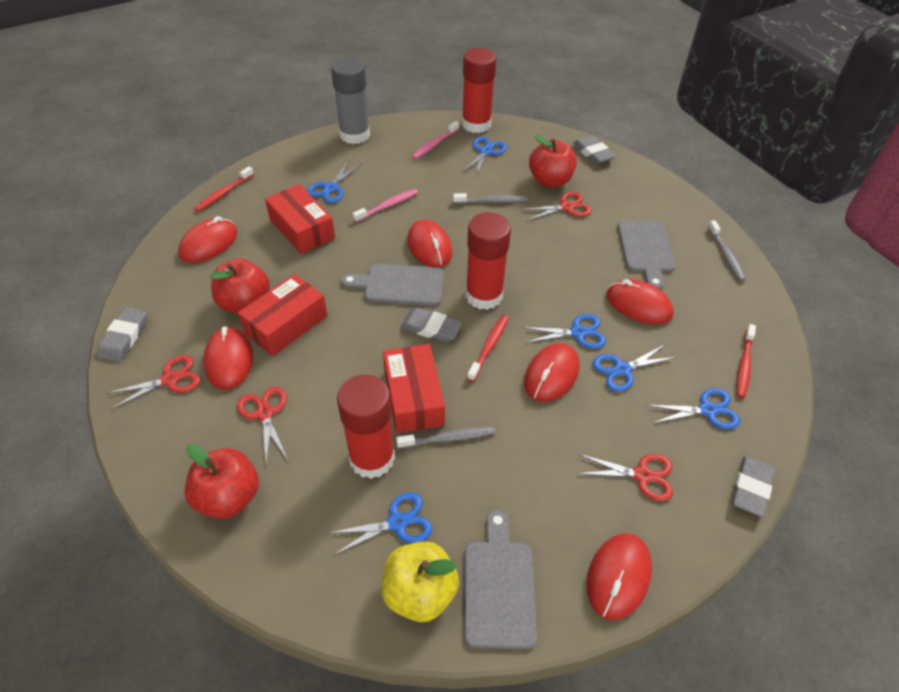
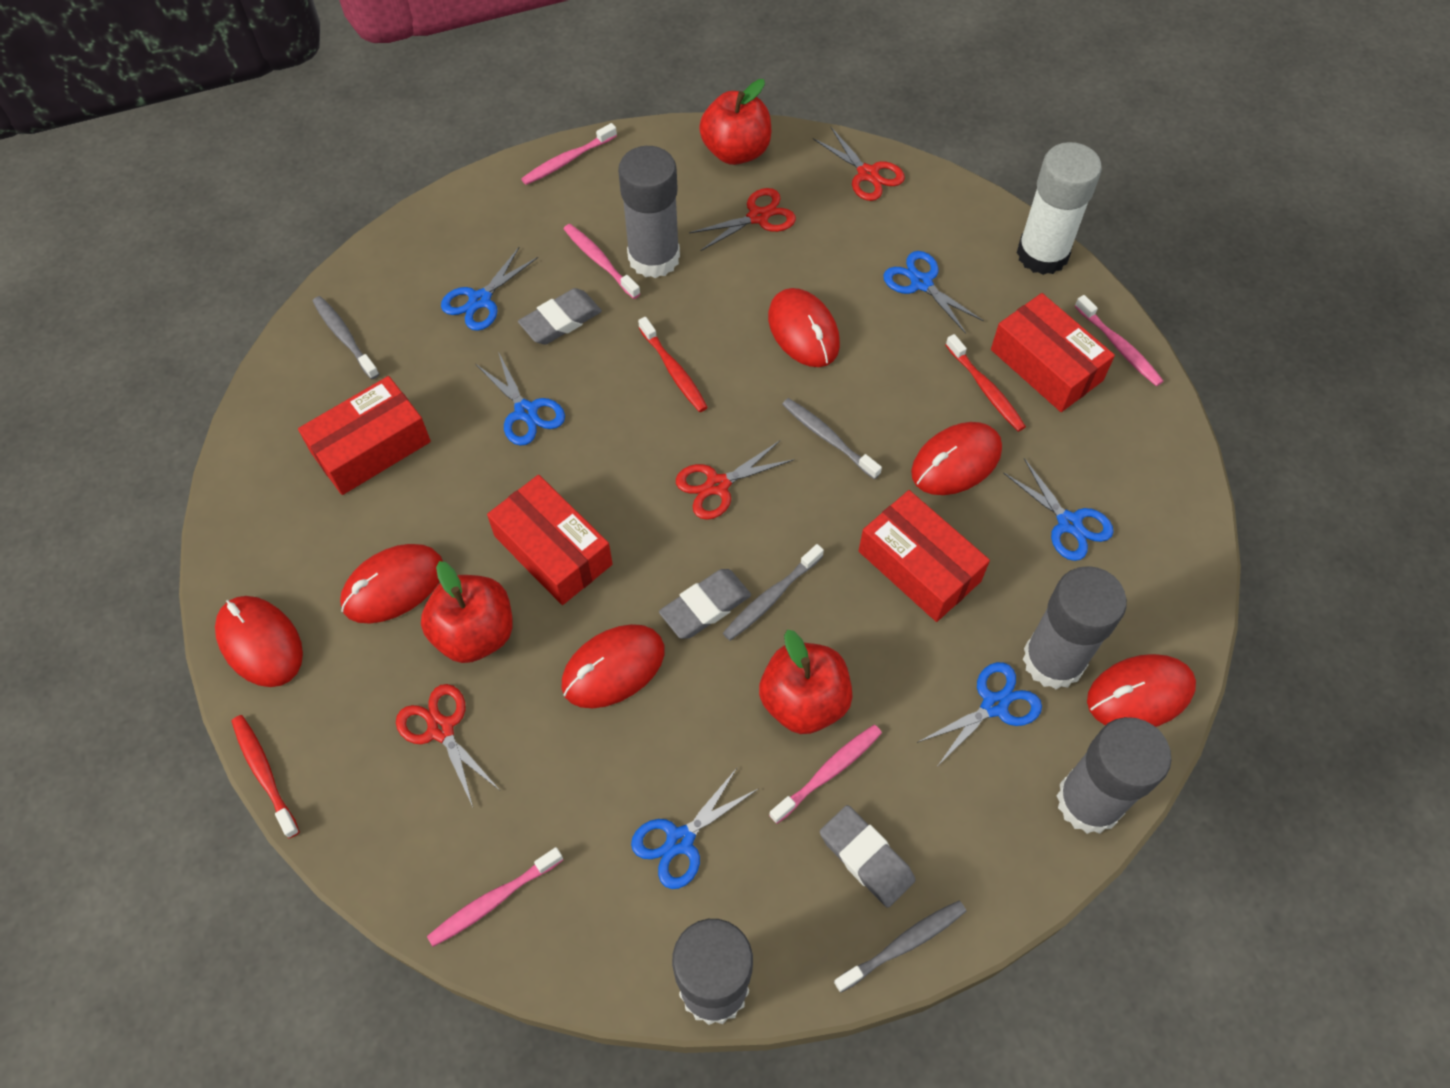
grey cutting board: [341,264,444,306] [464,510,537,649] [618,220,675,290] = 3 -> none = 0
grey eraser: [97,307,147,362] [400,307,463,342] [573,135,616,164] [732,456,775,517] = 4 -> [518,288,602,345] [659,569,751,639] [820,805,916,908] = 3
grey glue stick: [331,57,370,144] = 1 -> [618,146,680,278] [672,919,753,1025] [1022,566,1127,689] [1056,717,1171,834] = 4
grey toothbrush: [396,426,495,449] [453,193,527,204] [708,220,746,281] = 3 -> [313,296,379,379] [723,544,824,641] [782,398,882,479] [834,901,966,993] = 4
pink toothbrush: [353,189,418,222] [412,121,459,159] = 2 -> [427,847,563,947] [521,123,617,185] [564,224,641,299] [769,725,882,824] [1075,295,1163,386] = 5
red box: [238,274,328,356] [265,184,335,254] [383,344,445,433] = 3 -> [298,376,431,495] [487,475,613,605] [859,490,990,622] [991,293,1115,412] = 4
red glue stick: [337,375,395,479] [462,48,497,133] [465,212,511,310] = 3 -> none = 0
white glue stick: none = 0 -> [1017,142,1102,275] = 1
yellow apple: [382,541,459,622] = 1 -> none = 0

